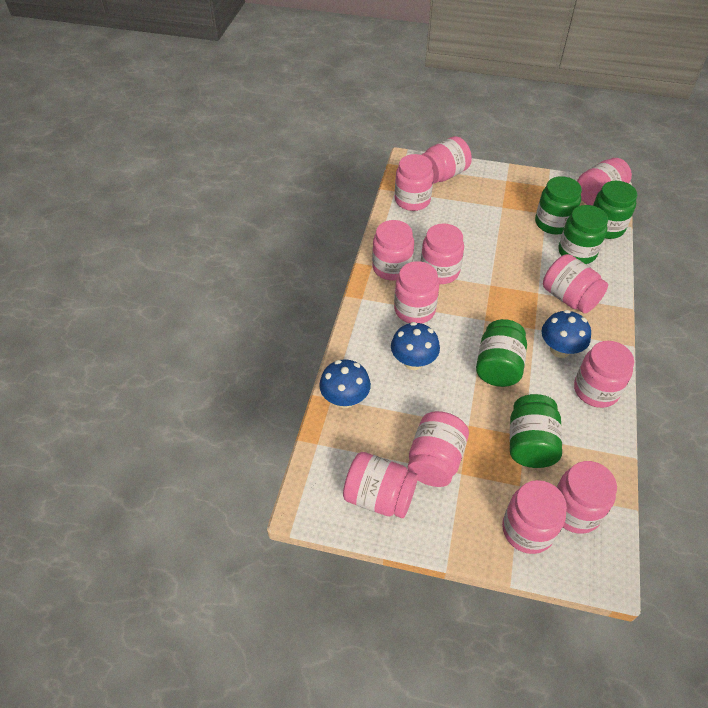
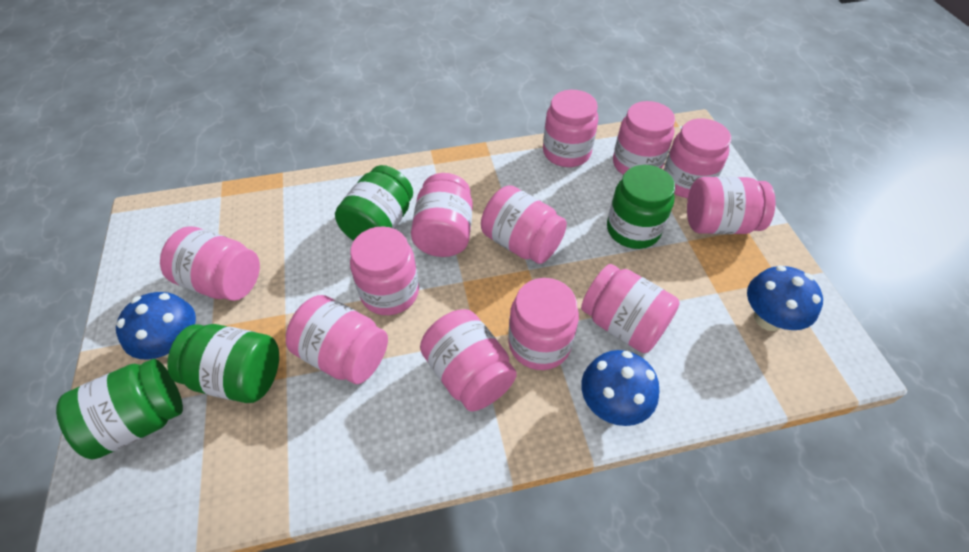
green jar: [476,319,527,387] [510,394,562,468] [535,176,582,234] [558,205,608,264] [593,181,637,239] = 5 -> [56,359,183,460] [167,324,279,403] [335,165,413,241] [607,165,675,249] = 4

